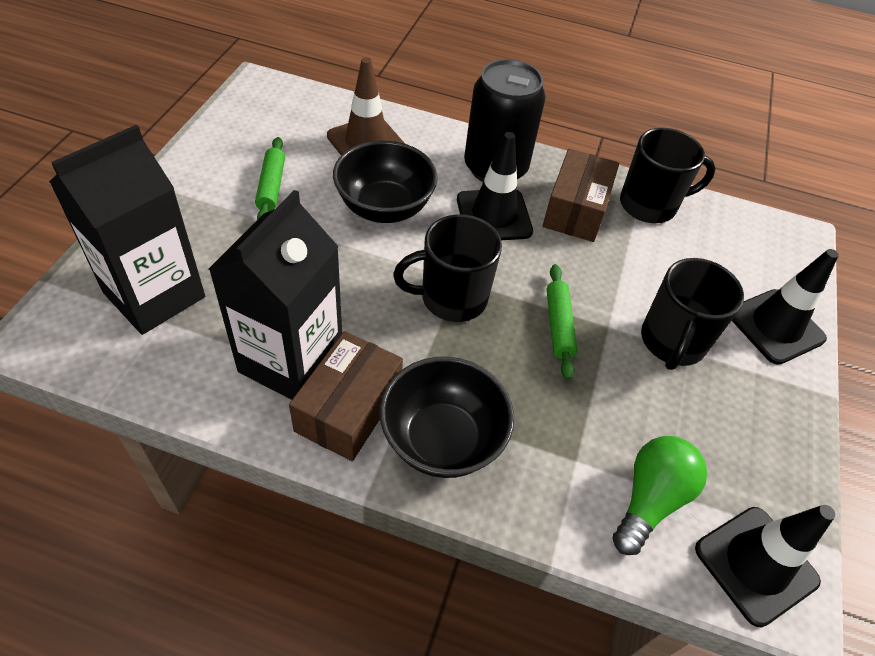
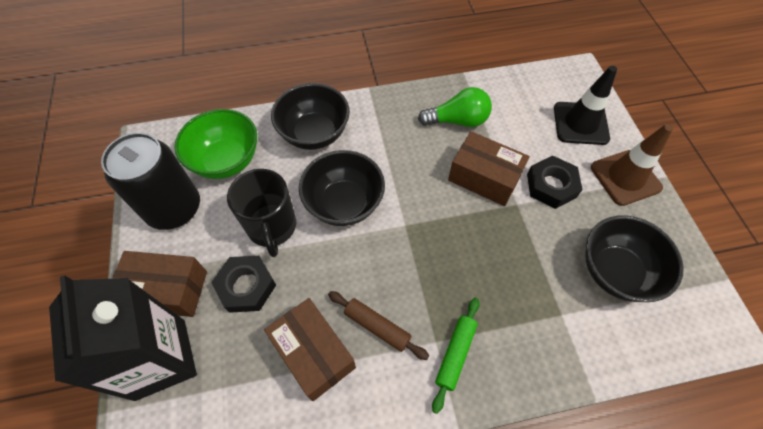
black bowl: [333,141,438,223] [380,357,514,478] = 2 -> [271,83,350,150] [299,150,385,226] [585,215,684,302] = 3
black carton: [49,125,205,335] [209,190,342,400] = 2 -> [49,275,197,401] = 1
black mug: [393,214,502,322] [620,128,716,223] [641,258,744,370] = 3 -> [227,169,296,257] = 1
black nut: none = 0 -> [211,256,276,313] [527,156,583,209] = 2
black traffic cone: [457,132,533,240] [695,505,835,627] [732,249,839,365] = 3 -> [554,66,617,145] = 1
brown box: [289,331,403,461] [542,149,619,242] = 2 -> [112,251,207,317] [264,298,356,401] [448,131,530,206] = 3
brown rolling pin: none = 0 -> [328,291,429,360] = 1
green bowl: none = 0 -> [175,109,257,179] = 1
green rolling pin: [255,137,285,220] [546,264,577,380] = 2 -> [432,298,480,414] = 1

